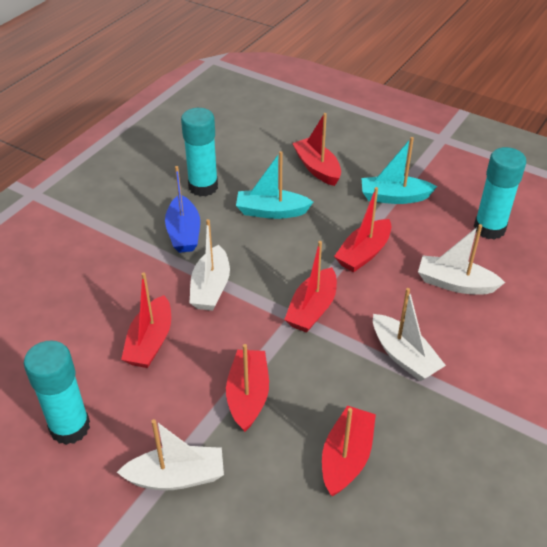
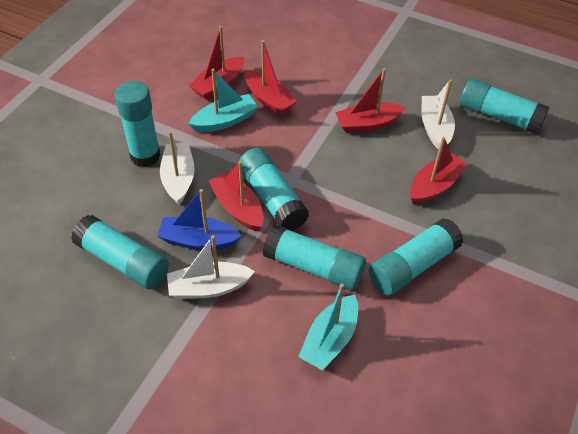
red boat: [121,273,171,368] [226,344,269,432] [284,241,337,333] [292,113,341,186] [322,405,376,496] [334,187,391,272] = 6 -> [188,26,244,100] [209,161,264,232] [244,40,297,115] [335,68,406,133] [410,137,468,204] = 5
turquoise glue stick: [24,340,90,445] [181,108,218,197] [474,147,526,240] = 3 -> [71,215,169,289] [115,81,161,167] [239,148,309,231] [263,224,366,291] [369,218,463,295] [460,78,550,134] = 6
white boat: [117,419,224,490] [190,219,230,311] [373,288,446,381] [418,224,505,294] = 4 -> [160,131,195,205] [167,235,255,299] [421,79,455,150] = 3

